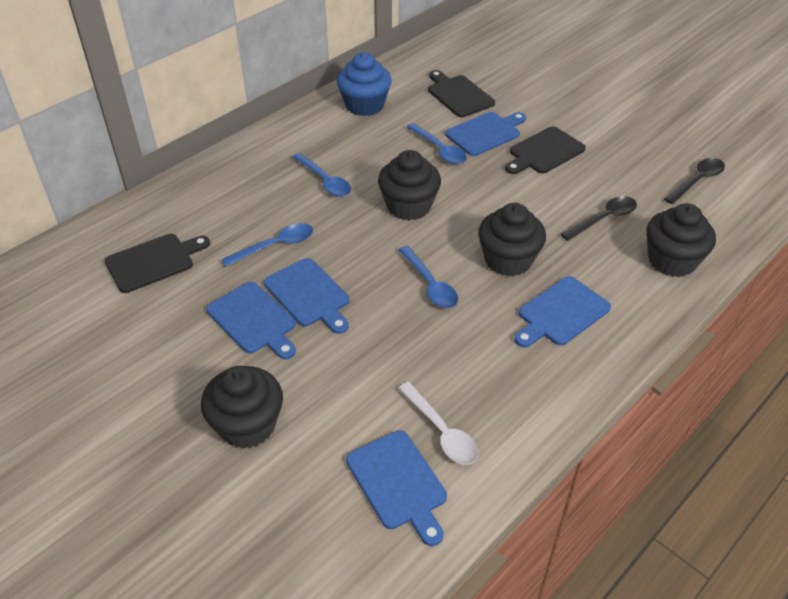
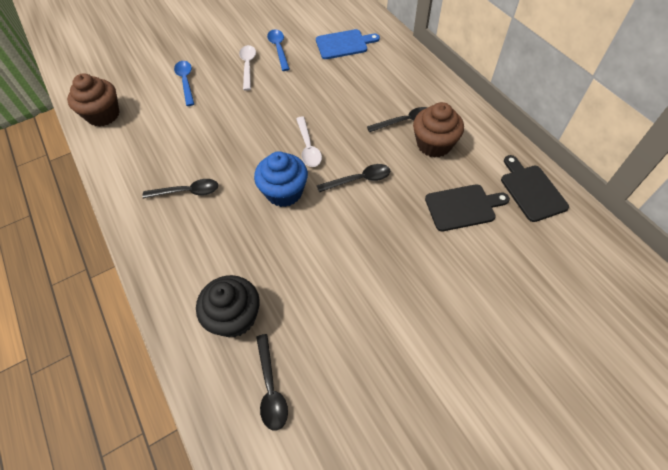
black cupcake: [201,366,283,449] [378,150,441,221] [478,203,546,276] [646,203,716,277] = 4 -> [196,275,260,337] = 1
black cutting board: [105,234,210,293] [428,70,495,117] [505,126,586,174] = 3 -> [425,184,510,231] [501,155,569,222] = 2
black spoon: [561,196,637,241] [664,158,725,204] = 2 -> [142,179,218,198] [256,334,288,431] [317,164,390,192] [367,107,428,132] = 4
blue cutting board: [206,282,296,359] [264,258,349,334] [346,430,447,546] [445,112,526,156] [514,276,611,347] = 5 -> [316,29,380,59] = 1
blue spoon: [221,223,313,266] [292,153,351,197] [398,246,458,308] [407,123,467,164] = 4 -> [174,61,194,106] [267,29,290,71] = 2
brown cupcake: none = 0 -> [67,73,120,127] [413,102,464,158] = 2
white spoon: [398,382,478,465] = 1 -> [239,45,256,91] [296,116,322,167] = 2

